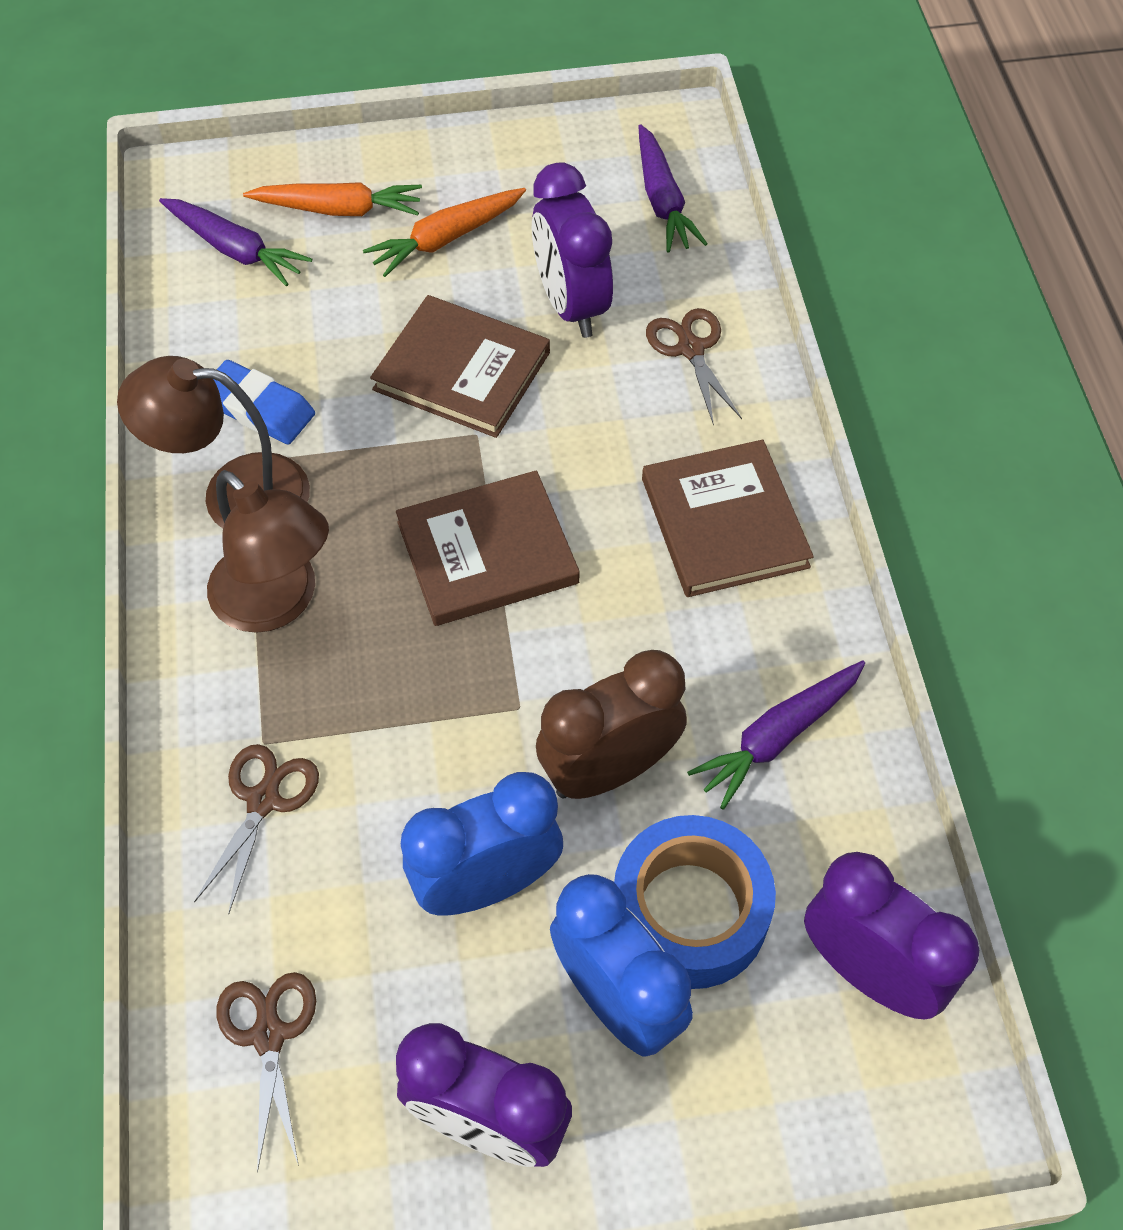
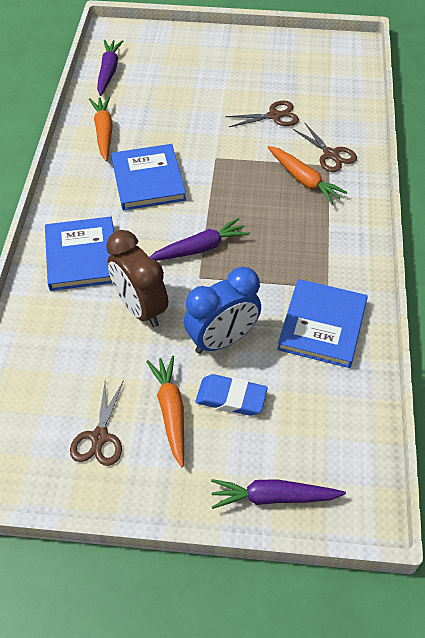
blue book: none = 0 -> [45,217,114,291] [111,144,186,210] [277,279,368,368] = 3
blue clock: [401,772,563,916] [550,874,693,1057] = 2 -> [184,267,261,354] = 1
blue tape: [614,815,776,989] = 1 -> none = 0
brown book: [370,295,550,438] [396,471,580,626] [642,440,814,597] = 3 -> none = 0
brown lamp: [117,356,310,529] [207,470,329,633] = 2 -> none = 0
orange carrot: [243,182,422,216] [363,188,526,277] = 2 -> [89,96,113,161] [146,356,184,467] [268,146,348,204] = 3
purple clock: [396,1023,572,1167] [532,162,613,338] [804,852,979,1019] = 3 -> none = 0

